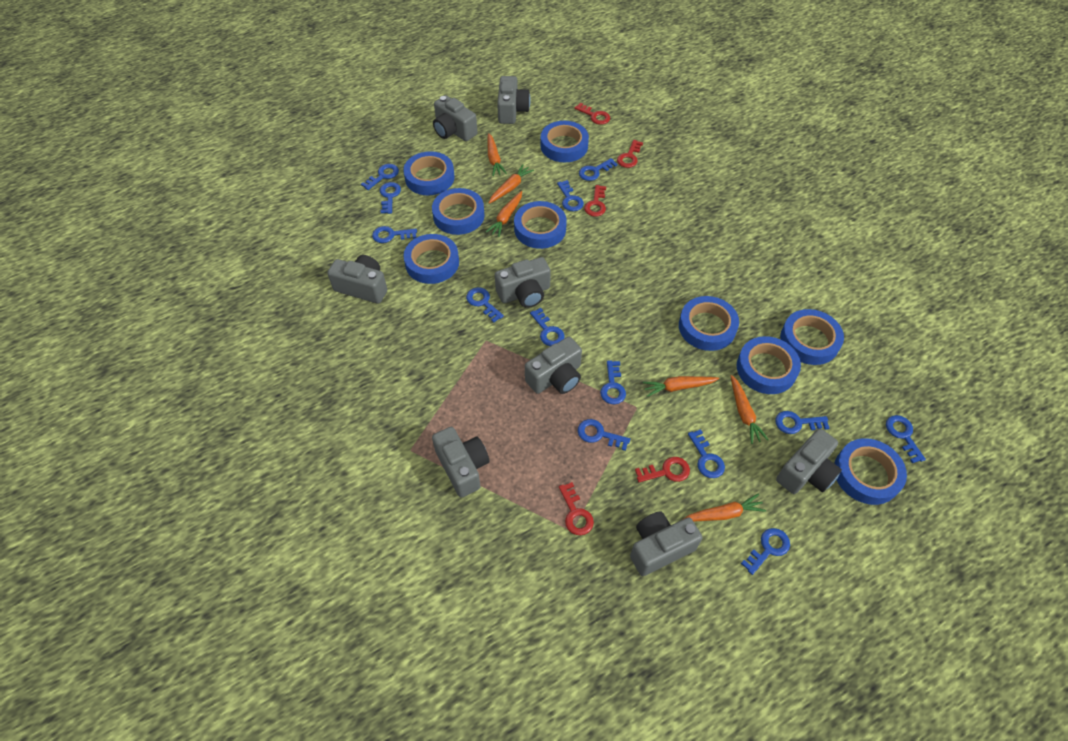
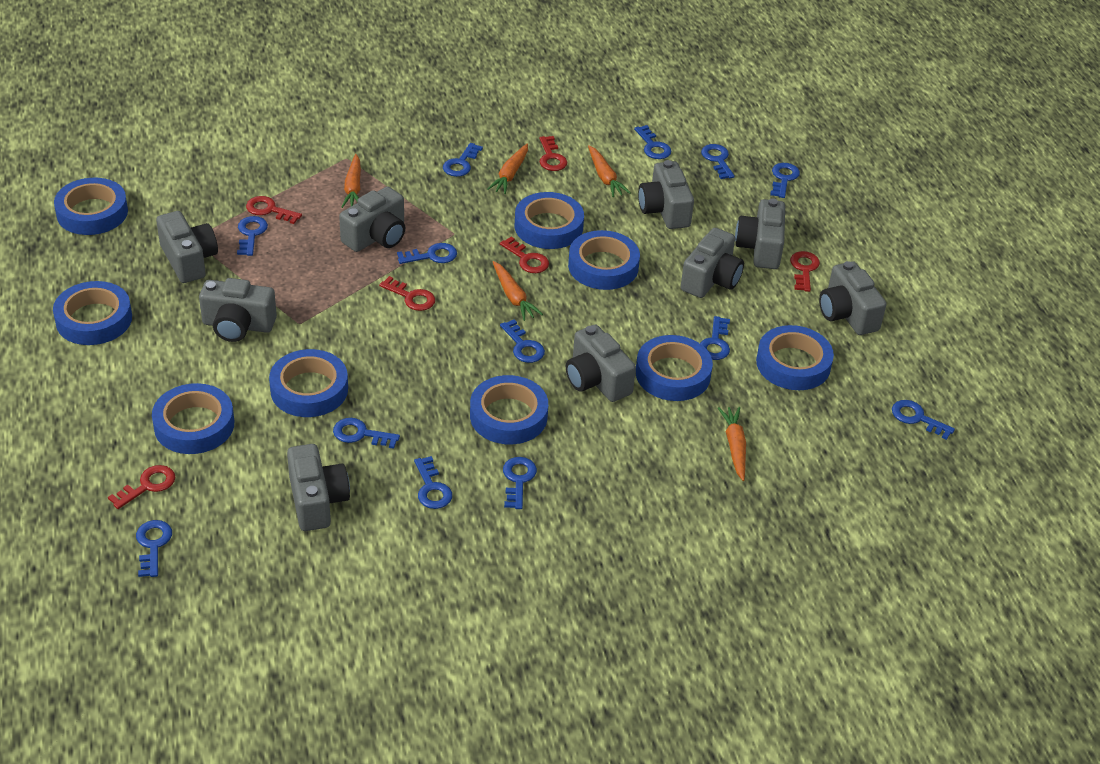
grey camera: [327,255,387,304] [432,427,489,498] [433,95,478,141] [495,257,551,308] [497,76,530,124] [525,337,582,394] [630,511,702,576] [776,429,842,494] = 8 -> [156,211,218,283] [199,278,277,342] [287,444,350,531] [339,187,405,252] [566,325,636,402] [638,160,694,229] [681,228,744,298] [735,198,785,269] [819,261,886,335] = 9
orange carrot: [486,191,522,237] [488,133,507,176] [489,164,534,204] [643,376,719,397] [682,494,766,522] [731,375,769,444] = 6 -> [342,154,361,208] [487,144,528,194] [493,261,543,321] [588,145,631,197] [718,407,746,481] = 5
red key: [559,482,594,535] [574,102,610,125] [584,185,606,217] [617,140,643,168] [635,457,690,482] = 5 -> [108,465,175,509] [246,196,302,224] [379,276,435,311] [500,237,549,273] [539,136,567,171] [790,251,820,292] = 6

